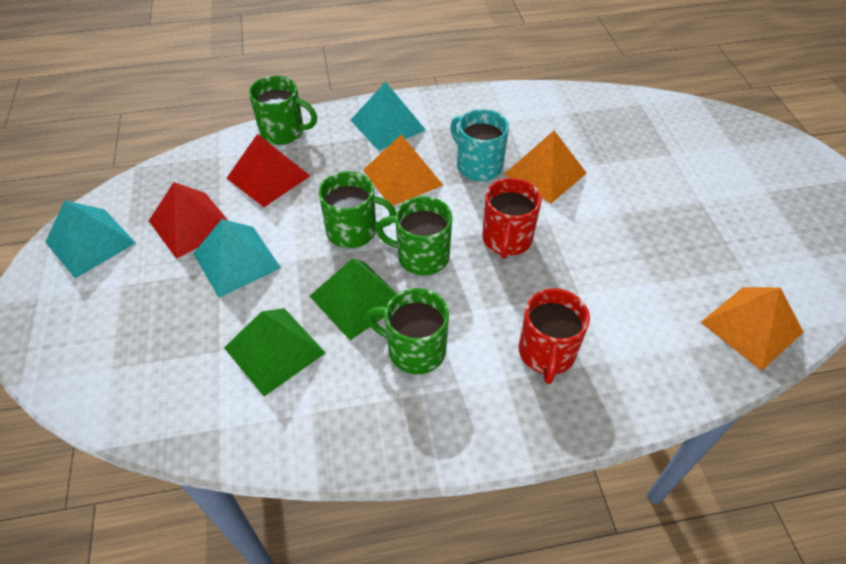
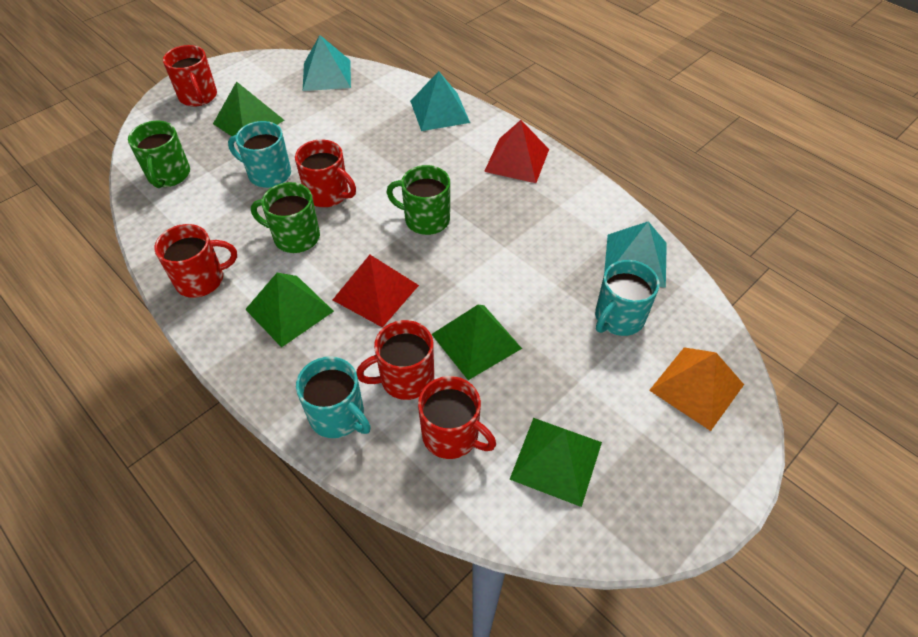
green mug: [249,76,317,145] [319,171,396,248] [366,288,449,374] [376,196,452,275] = 4 -> [128,121,190,188] [251,182,320,253] [386,165,450,235] = 3
green pyramid: [224,308,326,396] [310,259,397,340] = 2 -> [213,81,284,136] [245,273,334,347] [431,305,522,380] [509,418,602,507] = 4
orange pyramid: [363,134,443,206] [504,131,587,203] [701,287,803,371] = 3 -> [649,347,744,431] = 1
red mug: [482,178,541,259] [519,288,590,384] = 2 -> [154,224,237,298] [163,45,217,107] [295,139,356,207] [356,320,434,400] [418,376,496,459] = 5
turquoise mug: [450,109,509,181] = 1 -> [228,121,291,188] [296,356,371,438] [595,260,659,336] = 3

